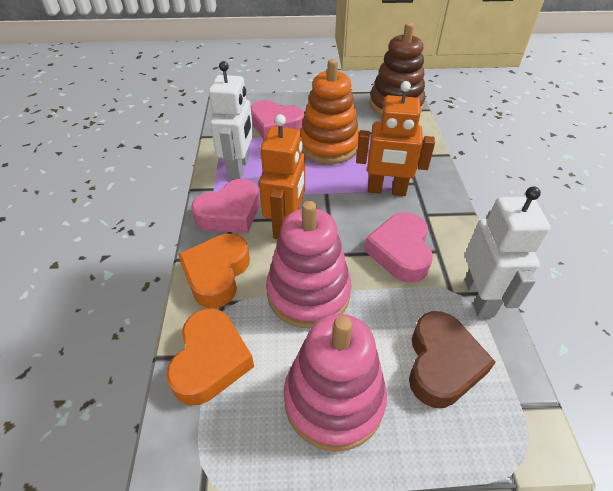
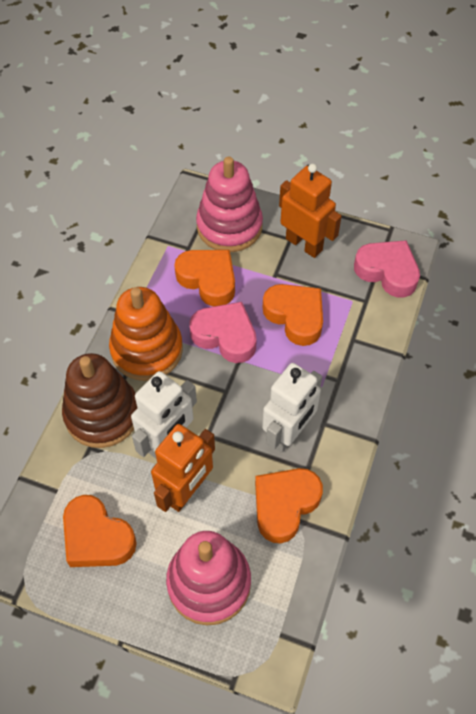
brown heart: [409,311,496,408] = 1 -> none = 0
orange heart: [166,309,254,405] [178,234,250,308] = 2 -> [63,495,137,567] [174,250,235,306] [255,468,323,543] [263,284,323,346] = 4
pink heart: [191,179,260,233] [251,100,305,139] [364,212,433,283] = 3 -> [189,302,257,363] [354,240,420,297] = 2

